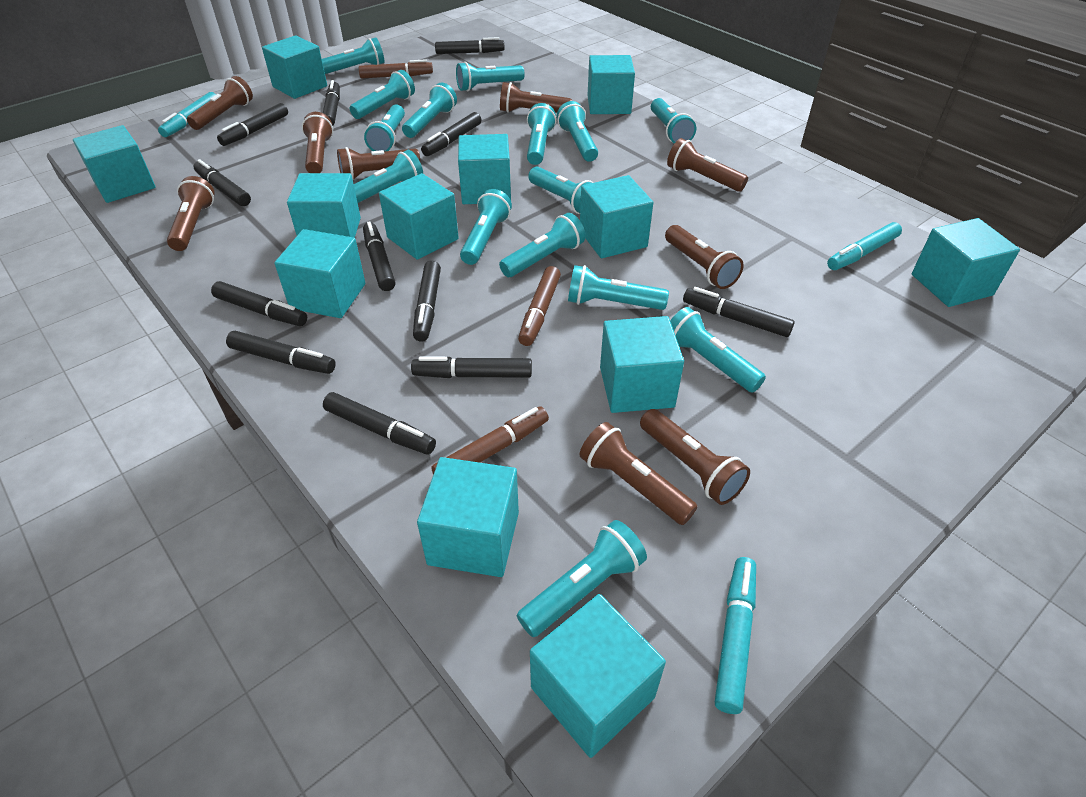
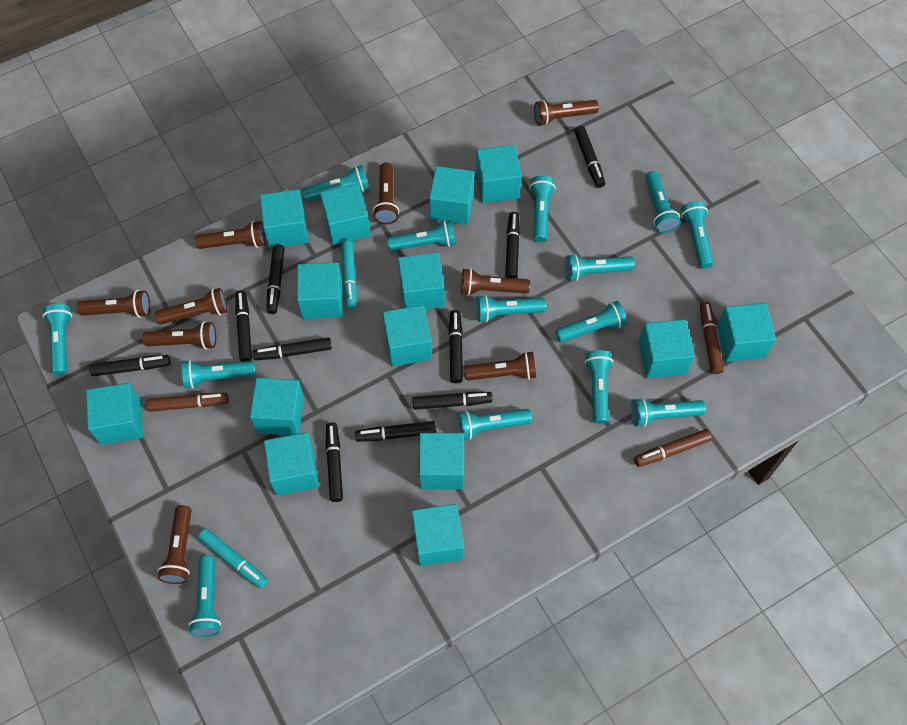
black marker: [193,159,251,206] [211,281,307,326] [217,103,288,146] [226,331,336,374] [323,80,340,126] [323,392,436,455] [363,221,395,291] [411,357,532,378] [413,261,441,342] [421,112,481,156] [435,37,505,54] [683,287,795,337] = 12 -> [89,355,171,376] [235,290,252,362] [253,337,332,360] [266,244,285,314] [326,422,343,502] [355,421,436,442] [412,392,492,410] [449,310,463,383] [505,212,520,278] [574,126,605,188] = 10
turquoise cube: [73,125,156,203] [262,35,327,99] [274,229,365,318] [287,173,361,238] [379,173,459,260] [417,457,519,577] [458,134,511,204] [530,594,666,758] [580,175,653,258] [588,55,635,114] [600,316,684,413] [912,218,1020,307] = 12 -> [86,383,143,445] [250,378,304,435] [260,189,308,249] [264,432,319,496] [297,262,343,319] [320,184,370,245] [382,305,432,366] [398,252,445,309] [412,504,464,566] [419,433,464,489] [429,166,475,225] [476,145,522,203] [638,319,695,378] [717,303,776,362] = 14
turquoise flashlight: [322,38,384,74] [350,70,415,119] [354,150,423,203] [364,105,405,151] [402,83,457,138] [456,62,525,91] [460,189,512,265] [499,213,585,277] [517,520,647,637] [527,103,556,165] [528,167,593,214] [557,101,598,162] [568,265,669,310] [651,98,696,144] [670,307,766,393] = 15 -> [42,304,72,375] [182,360,256,389] [188,555,221,637] [302,165,369,201] [387,220,456,251] [457,409,532,440] [476,295,547,323] [529,175,556,242] [555,301,627,343] [565,254,635,281] [585,350,613,424] [631,398,706,427] [645,171,681,233] [681,201,714,269] = 14
turquoise marker: [158,92,216,137] [715,557,756,714] [827,222,902,270] = 3 -> [198,528,268,589] [341,240,357,309] = 2

